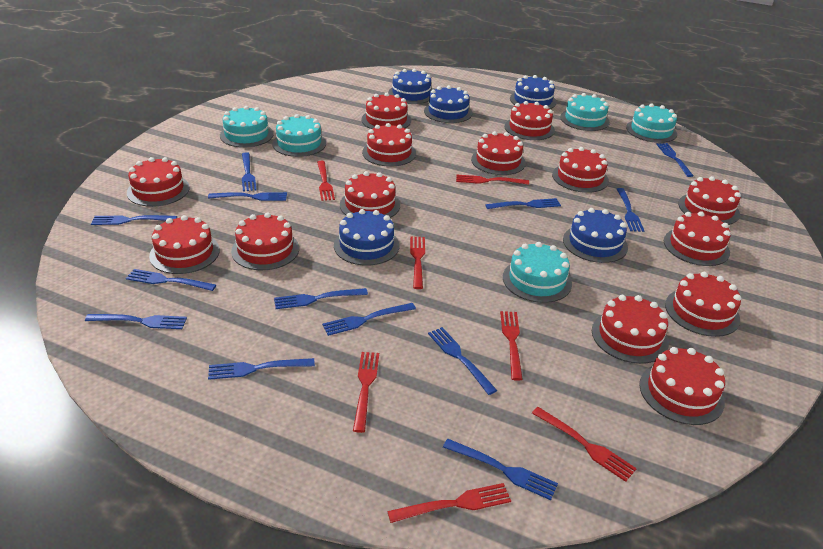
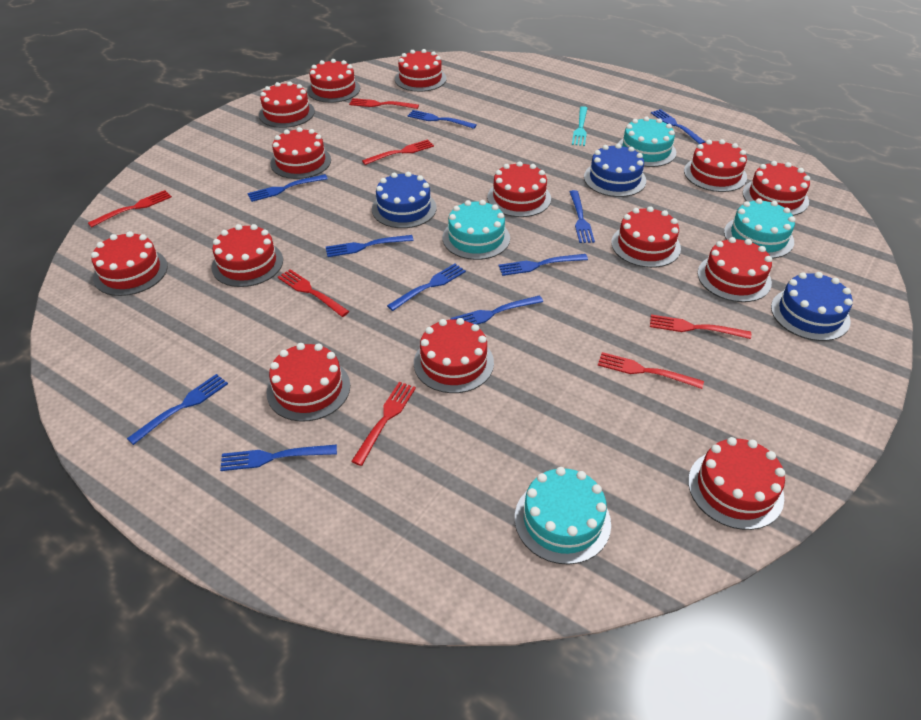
blue cake: [334,209,400,266] [388,69,431,104] [424,85,473,123] [510,75,557,109] [563,208,628,263] = 5 -> [372,172,437,228] [584,143,646,197] [771,272,853,341] = 3
blue fork: [85,314,187,329] [91,215,177,225] [126,269,216,291] [208,192,287,201] [208,358,315,380] [242,152,257,192] [274,288,368,309] [322,303,416,336] [428,327,497,395] [443,439,558,500] [485,198,561,209] [617,188,644,232] [656,143,693,177] = 13 -> [127,374,228,445] [220,444,337,471] [247,174,328,202] [326,235,414,257] [387,264,466,311] [408,110,477,129] [451,295,543,324] [498,254,588,276] [570,190,595,243] [651,109,705,144] = 10
turquoise cake: [220,106,274,148] [272,114,326,157] [503,242,572,303] [560,93,610,131] [626,103,677,143] = 5 -> [443,200,510,260] [515,467,611,565] [618,117,676,167] [724,198,796,259] = 4
turquoise fork: none = 0 -> [572,106,587,146] = 1

